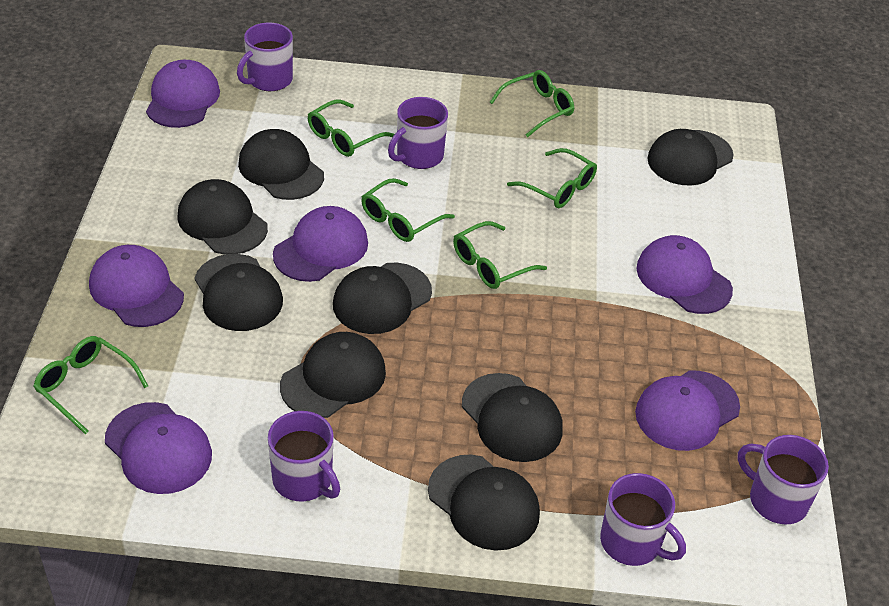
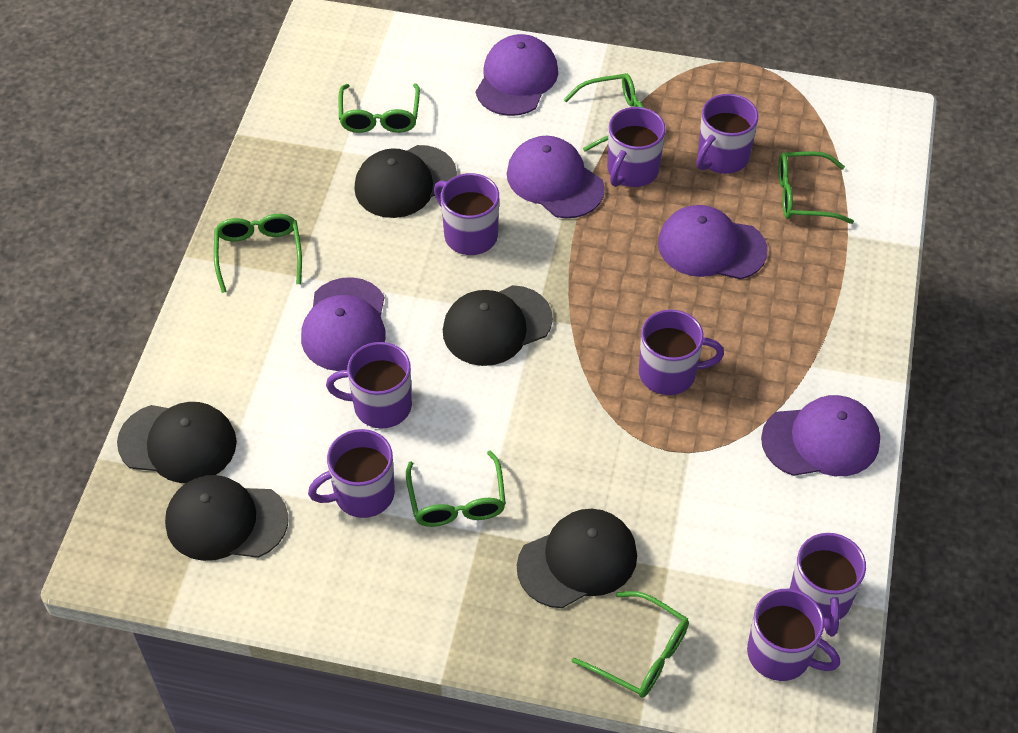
black cap: [177,179,268,255] [194,254,283,331] [238,129,324,200] [280,332,386,418] [333,263,432,334] [428,455,540,551] [462,373,563,462] [647,129,733,186] = 8 -> [117,402,237,483] [165,475,288,561] [354,145,457,218] [443,285,553,366] [517,509,637,608] = 5
purple cap: [89,245,184,327] [105,402,212,494] [146,60,220,128] [273,206,368,282] [635,371,740,451] [636,235,733,314] = 6 -> [301,277,386,371] [476,34,558,116] [507,136,605,218] [658,205,768,279] [761,395,880,476] = 5
purple mug: [237,23,293,91] [268,411,340,501] [388,97,448,169] [600,473,686,566] [738,435,829,524] = 5 -> [308,429,395,518] [326,342,412,428] [434,173,499,255] [607,107,666,187] [639,309,724,395] [696,94,758,174] [747,589,840,681] [790,533,866,637] = 8

